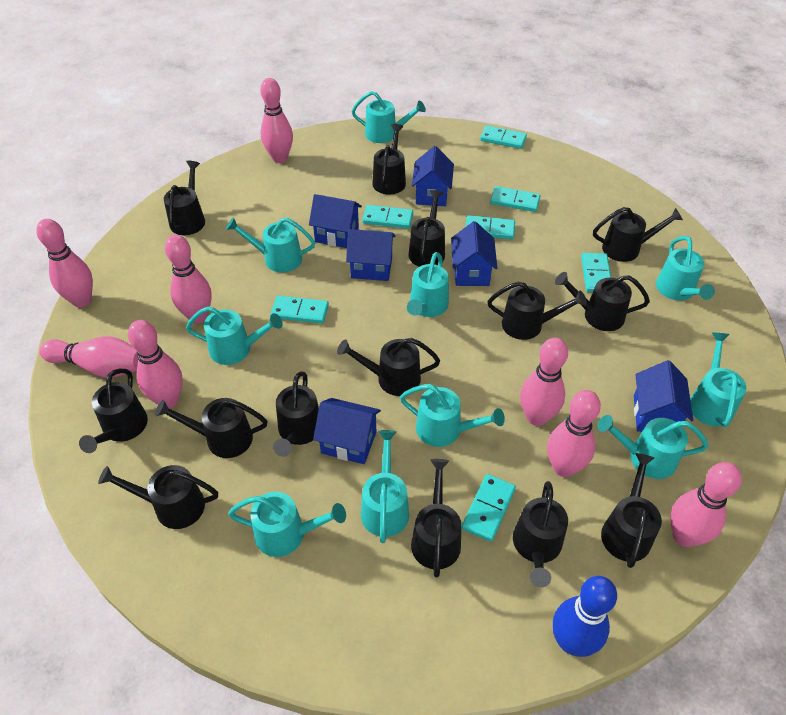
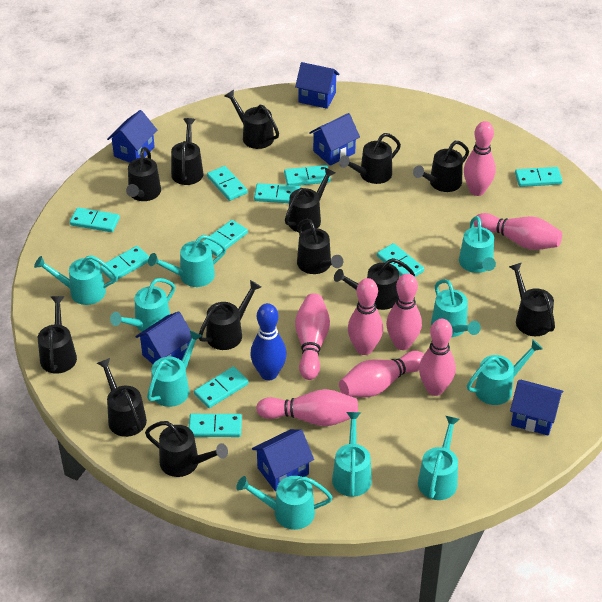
black watering can: [79,369,148,453] [98,465,218,529] [155,398,267,458] [164,161,205,235] [273,371,319,457] [337,338,440,396] [372,124,406,195] [408,190,445,267] [411,459,461,578] [487,281,587,340] [513,481,568,588] [555,272,650,331] [593,207,683,262] [601,453,662,568] = 14 -> [38,296,77,374] [97,358,147,437] [126,147,161,201] [145,421,228,477] [171,118,203,185] [199,280,261,350] [225,90,279,149] [285,167,335,232] [297,219,343,274] [334,258,415,310] [339,133,401,184] [413,141,469,192] [509,262,555,336] = 13
turquoise domino: [271,296,329,324] [362,205,413,229] [462,474,516,542] [465,215,515,239] [480,125,527,149] [490,186,541,212] [581,253,611,292] = 7 -> [70,207,120,232] [100,246,149,280] [189,414,242,437] [194,367,249,408] [202,220,248,256] [207,166,248,201] [254,183,301,203] [284,165,331,186] [377,243,424,277] [515,167,563,187] = 10

